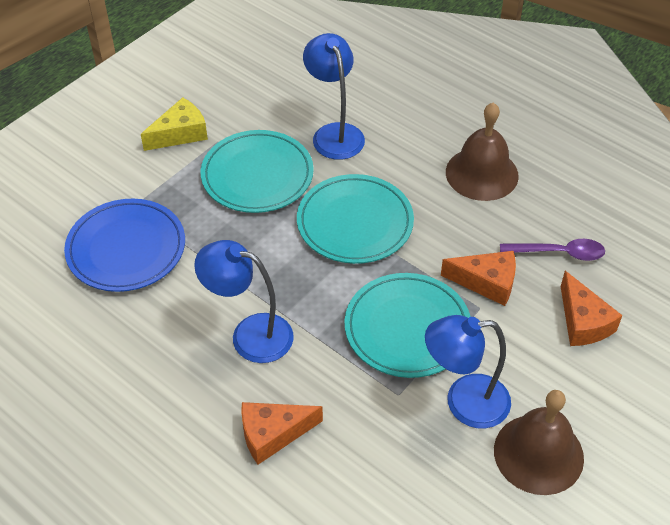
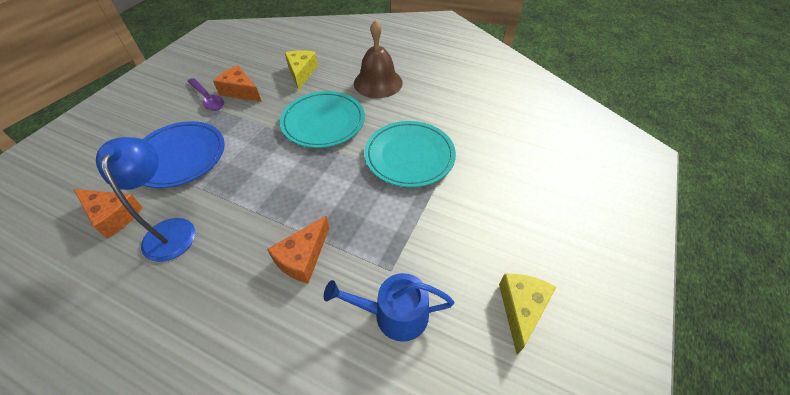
blue lamp: [194,240,294,363] [303,33,365,160] [425,315,511,429] = 3 -> [96,137,195,262] = 1
blue watering can: none = 0 -> [324,273,454,342] = 1
brown bell: [446,102,519,201] [494,390,584,495] = 2 -> [354,20,403,98] = 1
turquoise plate: [201,130,314,213] [297,174,414,264] [344,273,471,378] = 3 -> [280,91,365,148] [364,121,456,187] = 2
yellow cheese: [141,97,208,151] = 1 -> [285,50,318,90] [499,274,556,355] = 2

